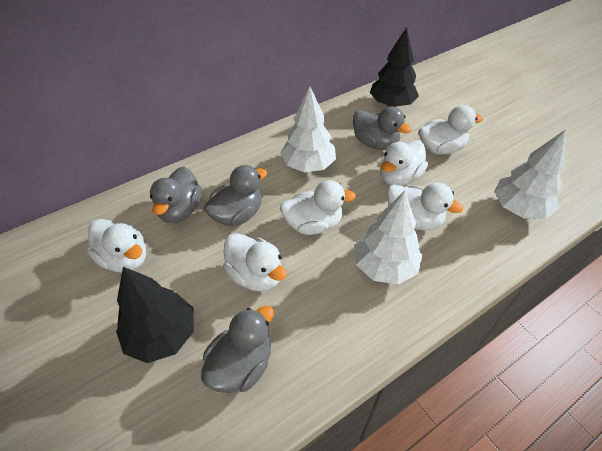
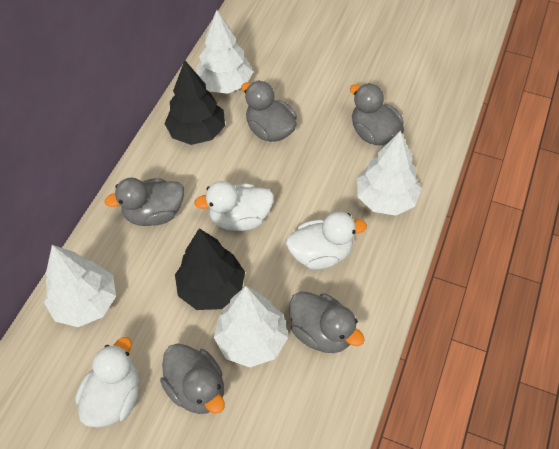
grey duck: [150,167,202,223] [201,306,274,393] [204,165,267,226] [353,106,411,150] = 4 -> [104,178,184,226] [160,343,225,414] [241,81,297,142] [290,291,365,353] [350,83,404,145] = 5
white duck: [87,219,146,272] [223,233,287,292] [280,180,356,235] [380,140,428,186] [387,183,463,230] [419,105,483,155] = 6 -> [75,337,139,428] [194,181,274,231] [286,212,367,270] = 3
white tree: [280,87,336,172] [354,191,423,285] [494,129,566,219] = 3 -> [44,245,116,327] [196,10,253,94] [214,286,288,367] [357,131,422,216] = 4

